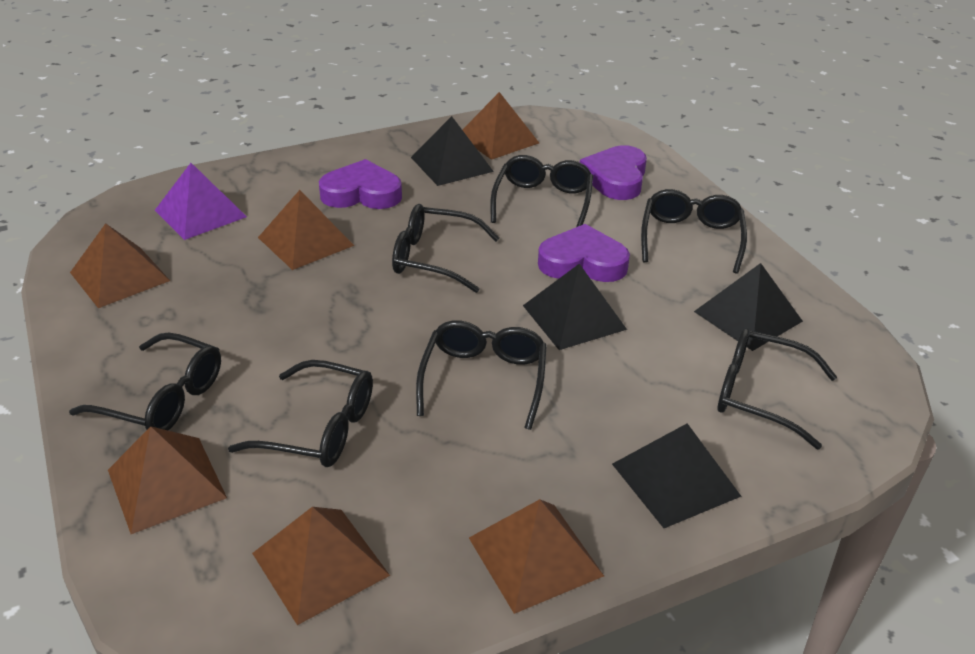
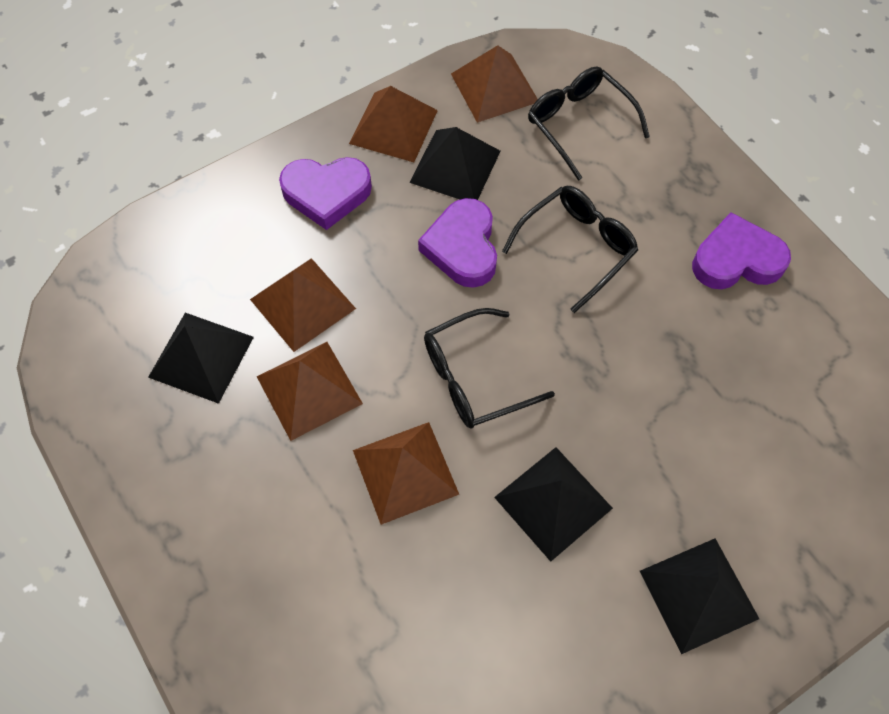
black glasses: [69,332,221,430] [228,360,373,467] [392,204,500,293] [416,320,547,430] [490,155,593,227] [641,189,747,274] [717,328,837,449] = 7 -> [424,308,555,429] [502,186,638,313] [528,66,650,181] = 3
brown pyramid: [70,223,170,308] [108,426,227,534] [252,507,390,625] [258,190,354,270] [462,92,539,160] [469,499,604,614] = 6 -> [250,258,356,352] [256,342,363,441] [349,86,438,162] [353,422,459,525] [451,45,538,123] = 5
purple pyramid: [155,163,247,240] = 1 -> none = 0

